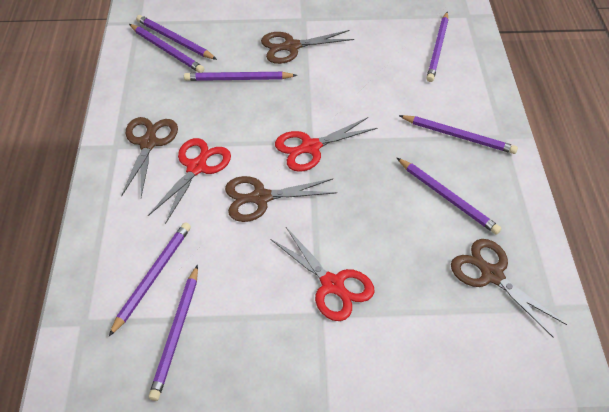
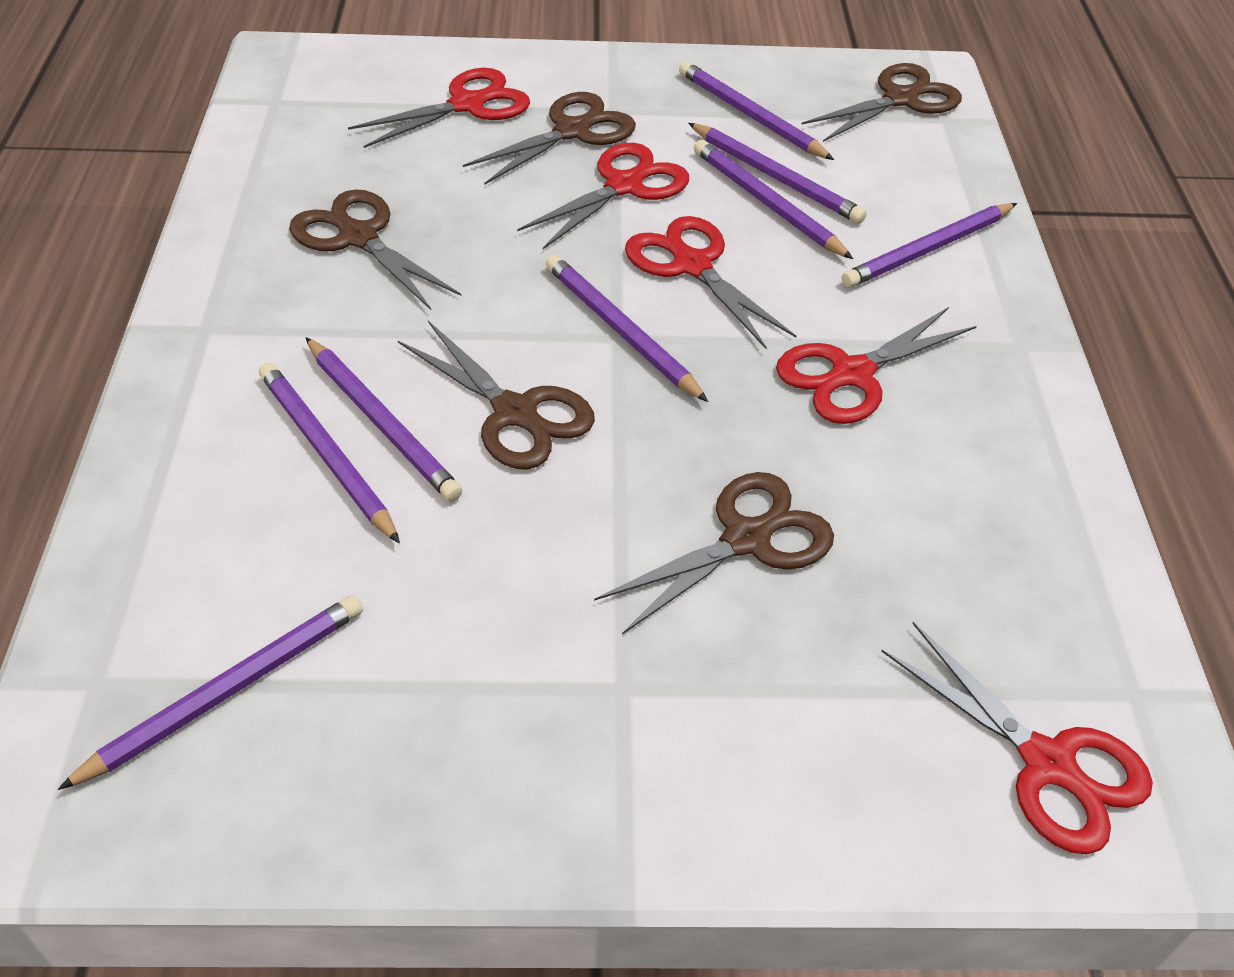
brown scissors: [121,117,178,197] [225,176,337,222] [261,30,354,64] [451,239,567,337] = 4 -> [289,189,461,310] [398,321,595,469] [463,92,636,185] [594,472,834,635] [802,63,962,142] = 5
red scissors: [148,138,231,224] [270,227,375,321] [275,117,378,172] = 3 -> [348,68,530,148] [517,143,689,249] [625,216,796,349] [776,307,977,424] [881,622,1153,854] = 5

